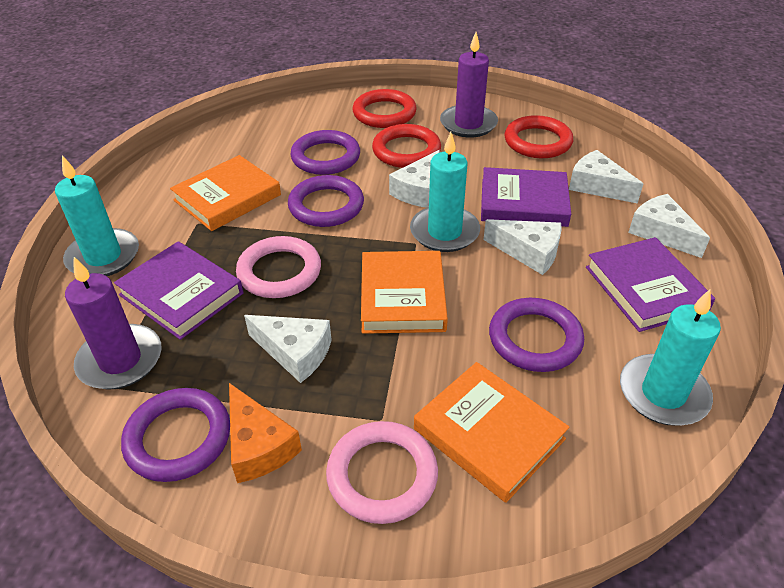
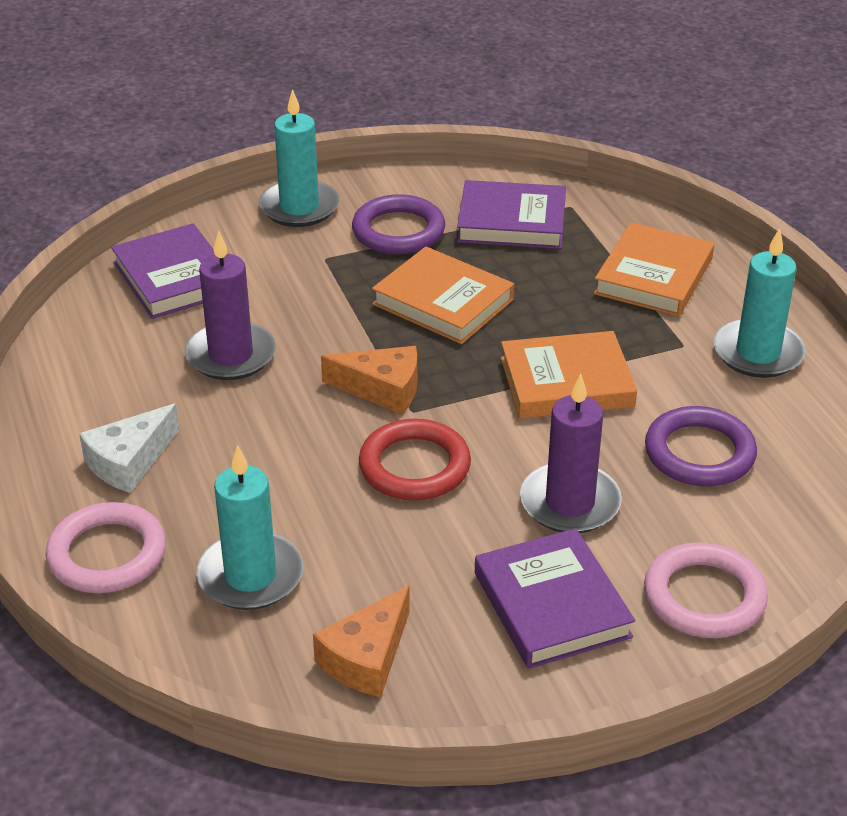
orange cheese: [229,383,302,483] = 1 -> [313,585,410,697] [321,346,417,415] = 2
purple ring: [121,388,230,482] [288,175,364,227] [290,130,360,175] [489,298,584,372] = 4 -> [352,194,445,255] [645,406,757,486] = 2
red ring: [353,89,417,128] [372,124,441,168] [505,115,573,158] = 3 -> [359,419,471,501] = 1
white cheese: [244,315,332,383] [389,150,440,208] [483,219,562,275] [569,150,643,204] [628,194,710,258] = 5 -> [79,404,179,493] = 1

